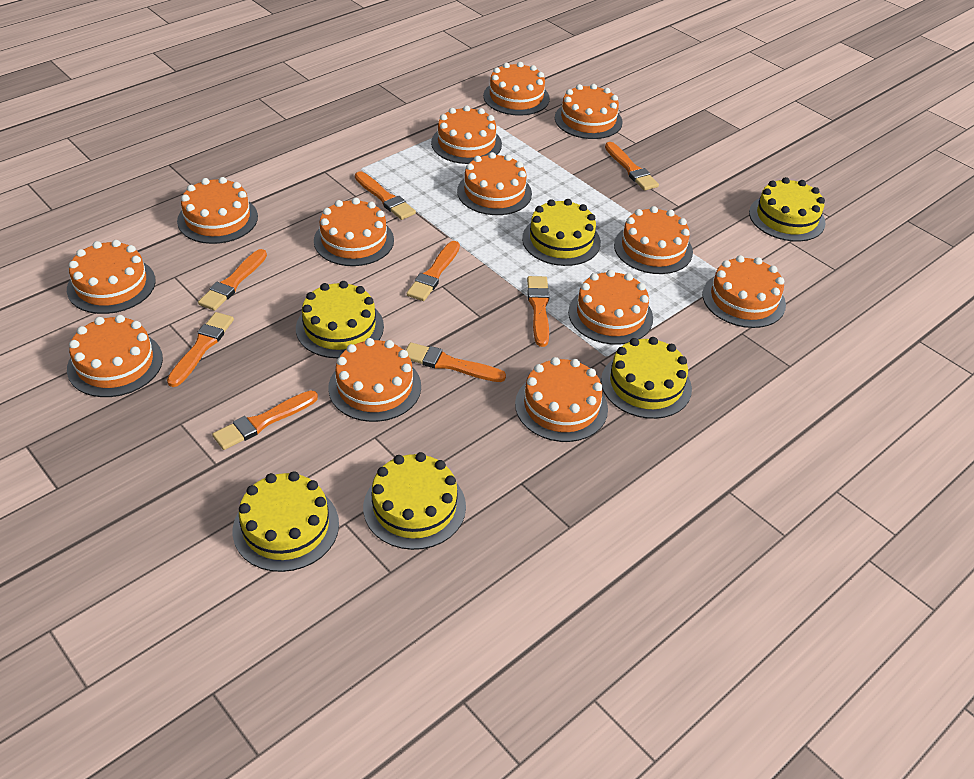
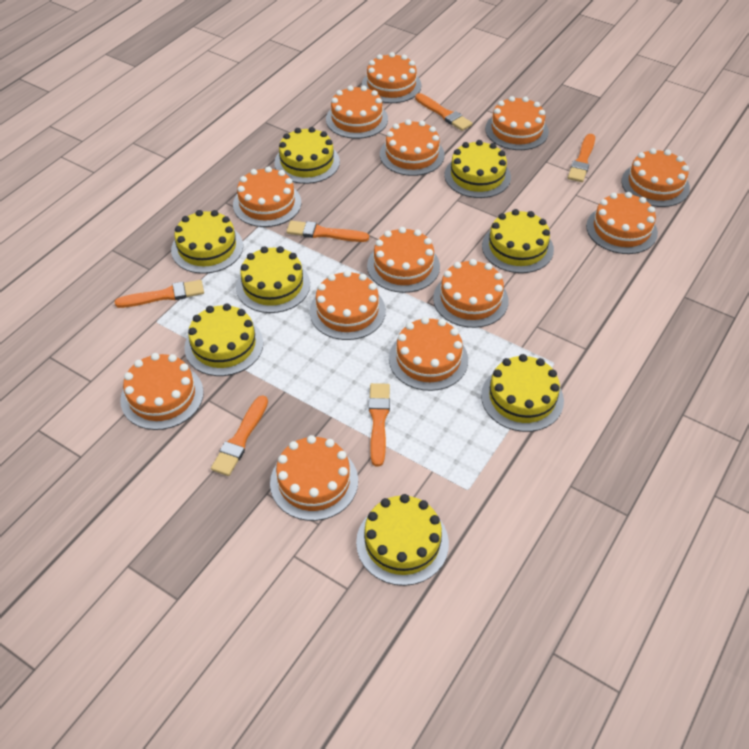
orange brush: [167,312,234,387] [198,249,267,311] [212,390,318,450] [355,171,416,220] [406,342,506,382] [407,241,460,301] [527,276,550,347] [605,142,659,191] = 8 -> [115,280,204,308] [211,395,268,476] [286,221,369,242] [369,383,390,467] [415,93,472,131] [568,134,595,182] = 6
yellow cake: [233,471,339,572] [296,281,384,358] [363,452,466,550] [522,199,601,266] [601,337,692,419] [749,177,826,241] = 6 -> [171,210,243,274] [184,303,263,376] [236,246,310,313] [274,127,340,184] [356,494,449,586] [444,140,511,198] [481,354,564,432] [482,209,554,273] = 8

